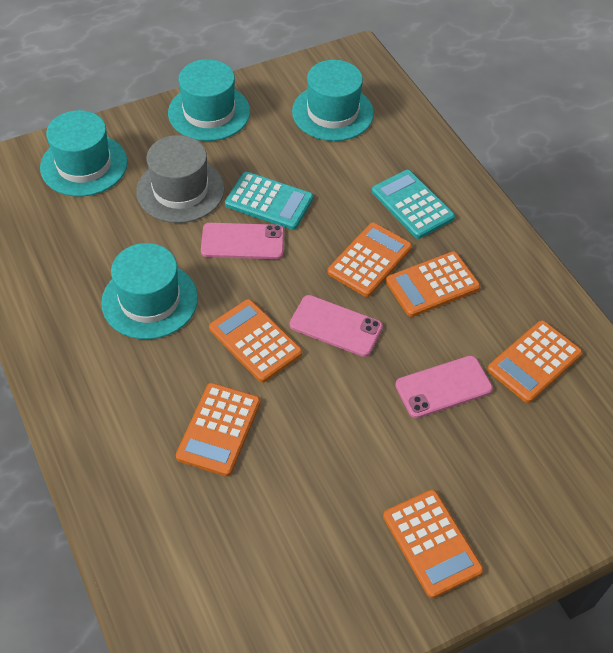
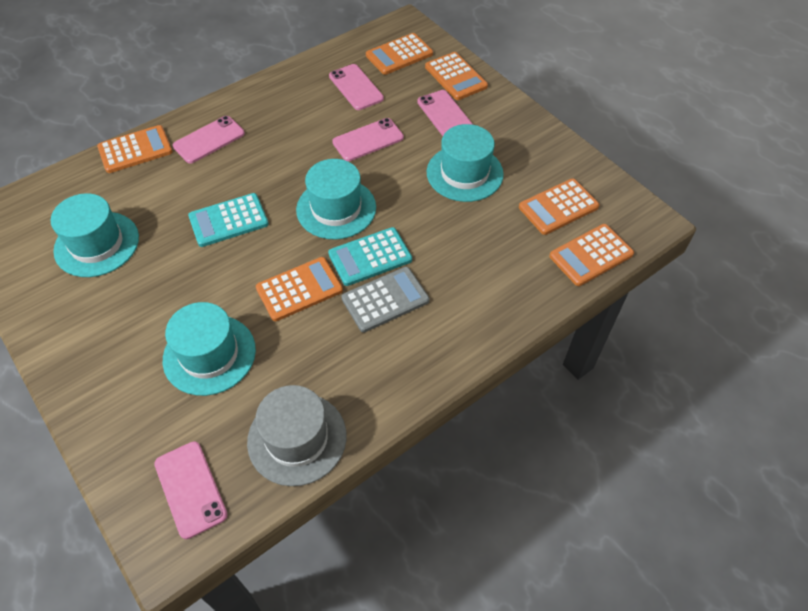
grey calculator: none = 0 -> [342,267,429,332] = 1
pink phone: [201,223,284,259] [289,295,383,357] [395,356,493,418] = 3 -> [154,441,228,539] [173,116,245,164] [329,64,384,110] [332,118,404,161] [417,90,473,136] = 5

